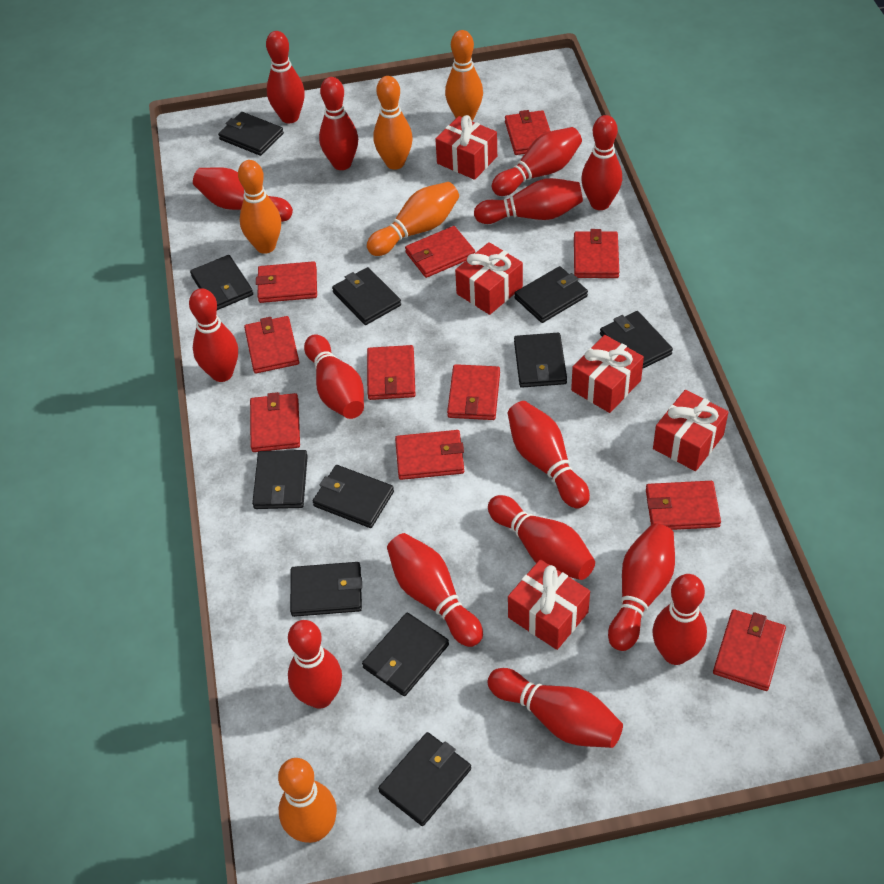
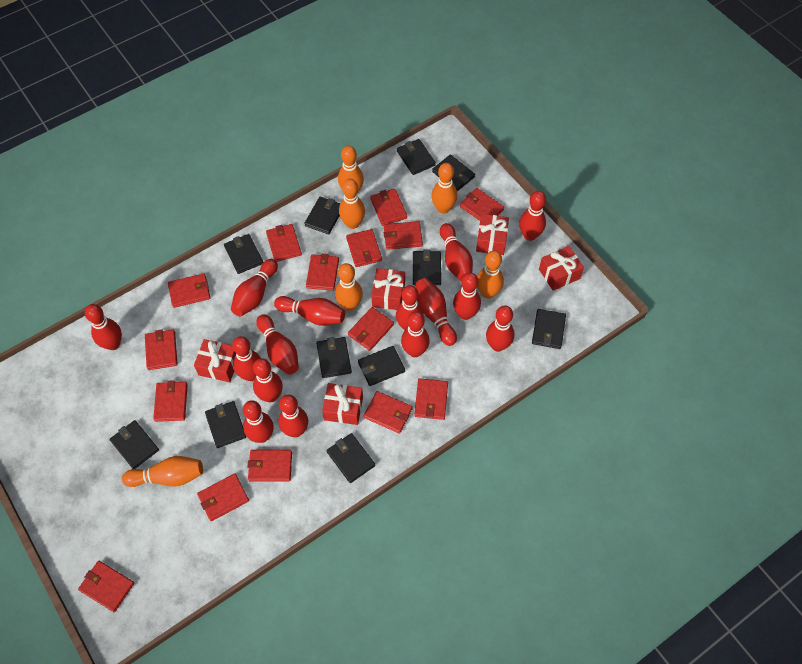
orange bowling pin: [238,160,281,254] [278,758,337,843] [367,182,459,256] [374,76,413,170] [445,30,483,121] = 5 -> [122,456,203,487] [335,263,363,311] [338,146,364,194] [339,179,365,229] [431,163,457,214] [477,251,504,299] = 6
red wallet: [244,316,299,374] [250,392,300,452] [256,261,317,303] [367,345,415,400] [395,430,464,480] [405,226,475,278] [447,364,500,420] [505,110,550,155] [574,229,619,278] [646,481,721,530] [713,609,786,691] = 11 -> [78,561,135,612] [145,329,178,370] [153,380,188,422] [168,273,210,308] [197,473,249,521] [247,450,292,481] [266,224,302,262] [306,254,339,291] [346,229,382,267] [348,307,394,351] [364,391,413,434] [370,189,407,226] [384,221,423,250] [414,378,448,420] [460,188,504,221] = 15

